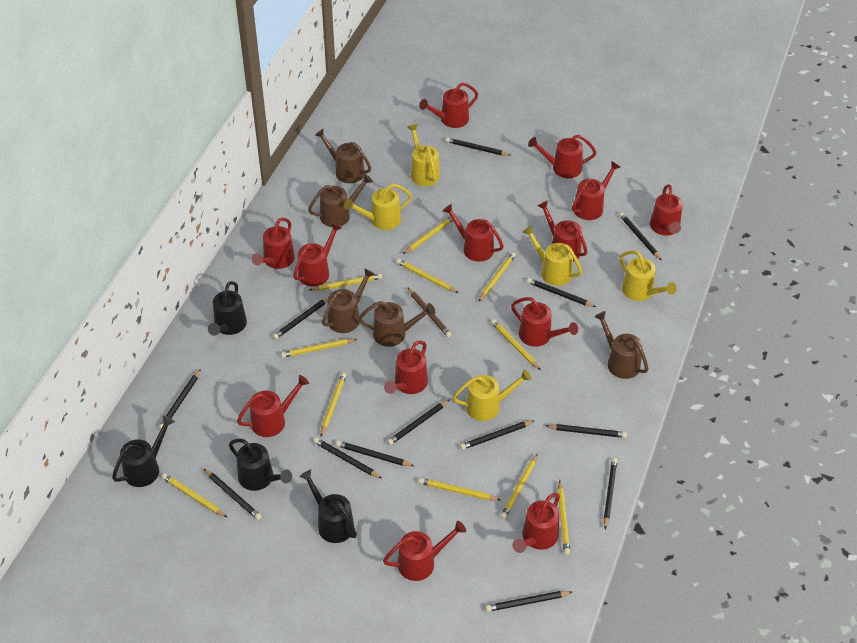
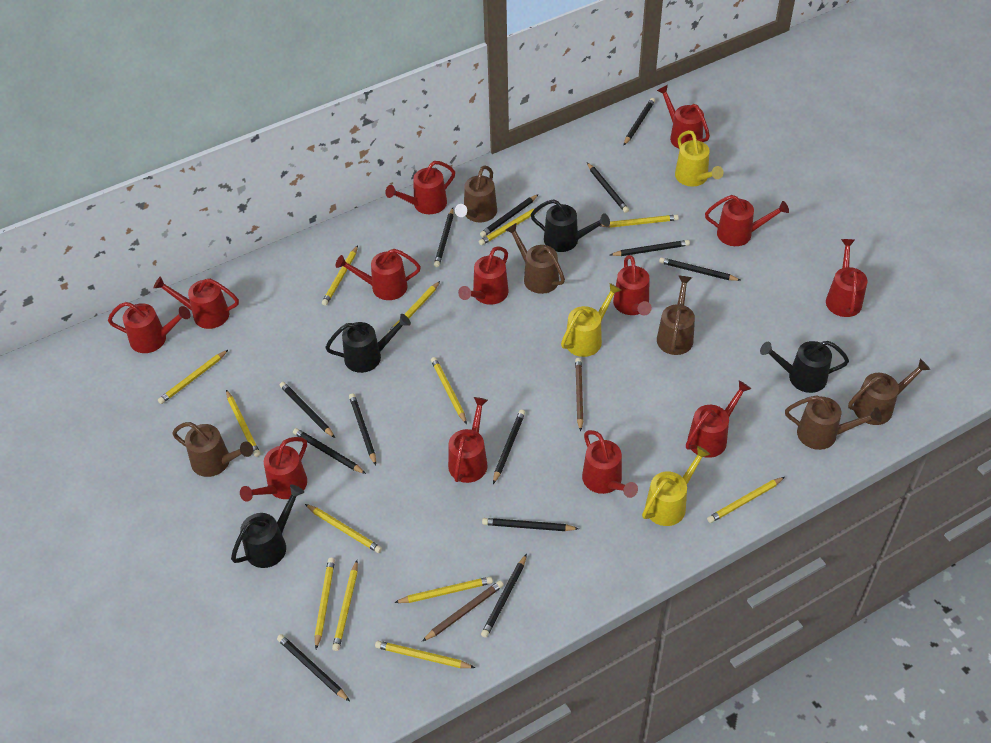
brown pencil: [407,287,452,337] = 1 -> [422,580,504,641] [575,358,583,432] = 2
brown watering can: [308,174,373,227] [315,129,371,183] [322,268,375,333] [358,301,435,347] [594,311,649,379] = 5 -> [172,422,253,477] [455,165,497,222] [506,223,565,294] [657,275,695,355] [785,396,882,450] [848,359,931,425] = 6
yellow pencil: [162,473,227,517] [281,339,357,358] [309,274,382,291] [321,373,347,436] [397,259,458,293] [403,216,453,254] [419,478,500,501] [478,252,516,302] [491,319,541,370] [501,454,538,519] [558,480,570,555] = 11 -> [158,350,228,404] [226,390,260,457] [305,504,382,553] [315,558,335,649] [322,245,358,306] [332,560,358,651] [375,641,475,668] [388,281,440,332] [394,576,493,603] [431,357,467,424] [479,208,538,245] [600,215,679,228] [707,477,785,523] = 13
yellow watering can: [344,184,412,230] [408,124,440,186] [453,369,531,421] [522,226,582,286] [619,250,677,301] = 5 -> [561,283,621,357] [642,446,710,526] [675,130,724,187] = 3

